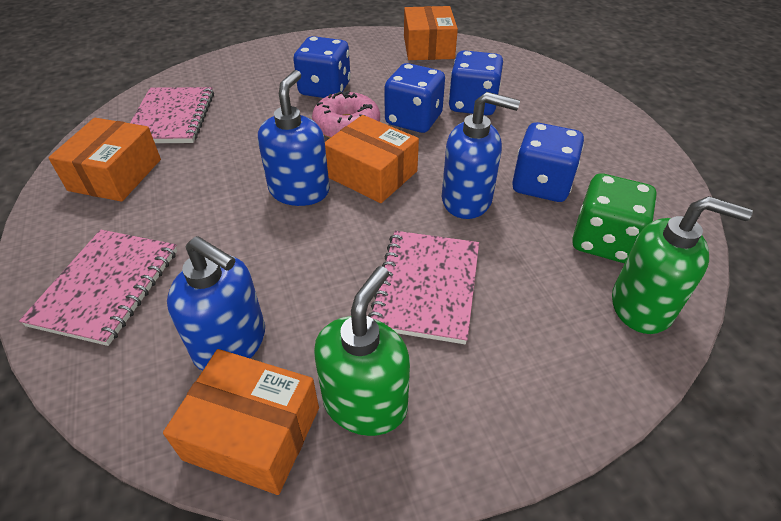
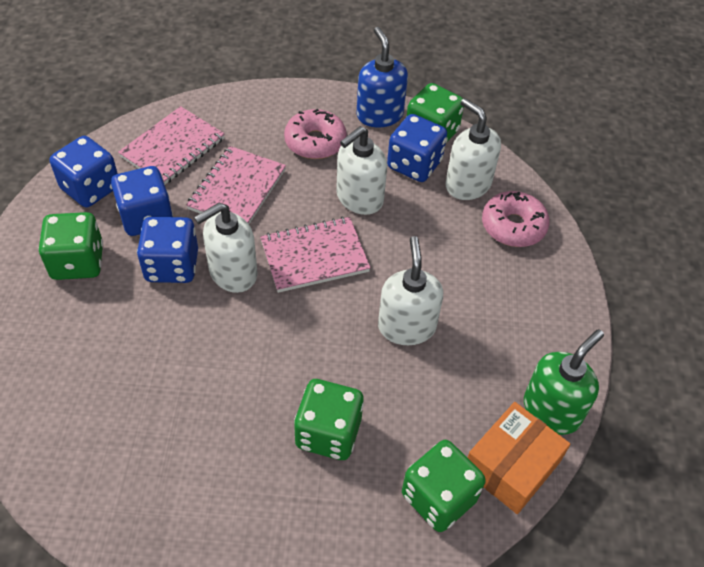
blue soap dispenser: [167,236,265,371] [258,70,330,206] [442,92,520,219] = 3 -> [356,27,408,127] = 1
green dice: [572,174,657,263] = 1 -> [39,212,103,280] [294,379,364,460] [402,440,486,532] [406,83,464,143] = 4
green soap dispenser: [314,266,410,436] [612,196,753,334] = 2 -> [524,329,604,435] = 1
orange box: [48,118,161,202] [163,349,319,495] [325,115,419,203] [404,6,458,60] = 4 -> [467,402,570,514] = 1
pink donut: [312,91,380,138] = 1 -> [284,109,347,159] [482,191,550,247] = 2
white soap dispenser: none = 0 -> [194,203,258,293] [336,126,387,215] [378,236,443,345] [445,98,501,200] = 4

